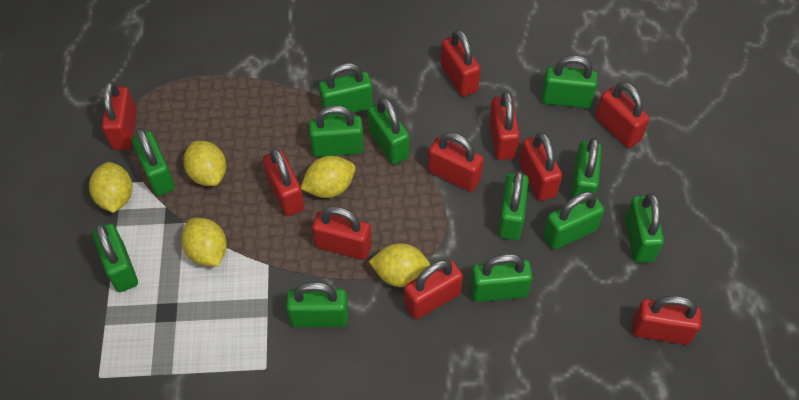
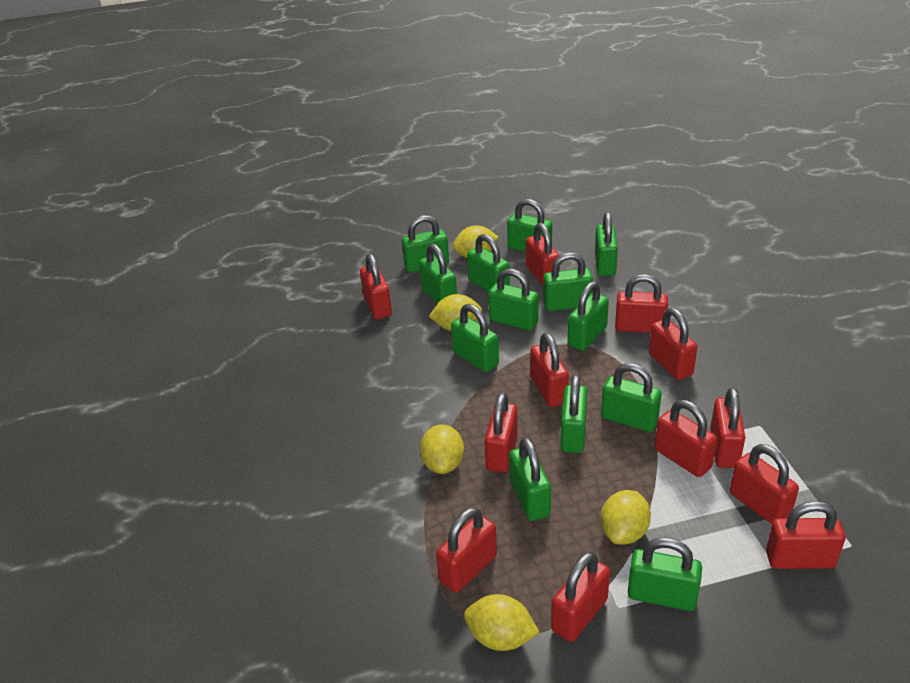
green padlock: [92,223,138,292] [132,128,175,196] [286,282,348,327] [309,106,364,157] [319,63,373,118] [368,97,410,165] [470,254,533,302] [498,171,529,240] [541,55,598,108] [543,192,604,250] [571,138,602,199] [625,193,664,263] = 12 -> [402,215,449,273] [419,244,457,304] [451,304,499,372] [467,234,510,292] [488,269,539,331] [507,199,552,252] [509,437,551,521] [543,252,593,311] [560,375,587,453] [568,281,609,351] [595,212,618,276] [601,363,662,432] [628,537,702,611] = 13
red padlock: [102,81,137,150] [263,148,304,216] [312,206,371,260] [404,260,463,319] [428,132,484,192] [441,29,481,96] [489,91,520,160] [519,132,562,201] [595,82,650,148] [632,295,702,345] = 10 -> [360,253,392,319] [436,507,497,593] [485,393,518,472] [526,223,560,286] [531,333,569,407] [551,552,610,642] [615,274,668,333] [649,308,697,380] [655,400,717,477] [710,387,746,468] [730,444,799,524] [766,501,845,569] = 12

